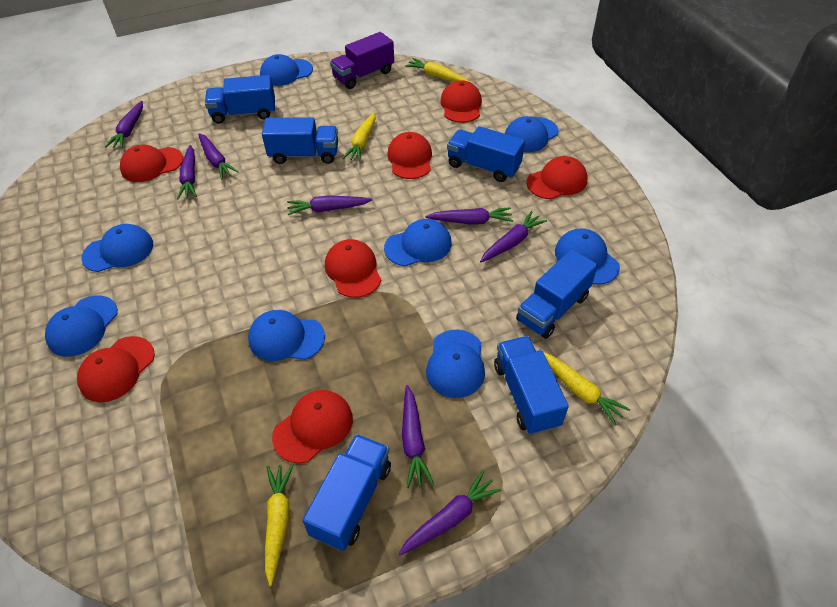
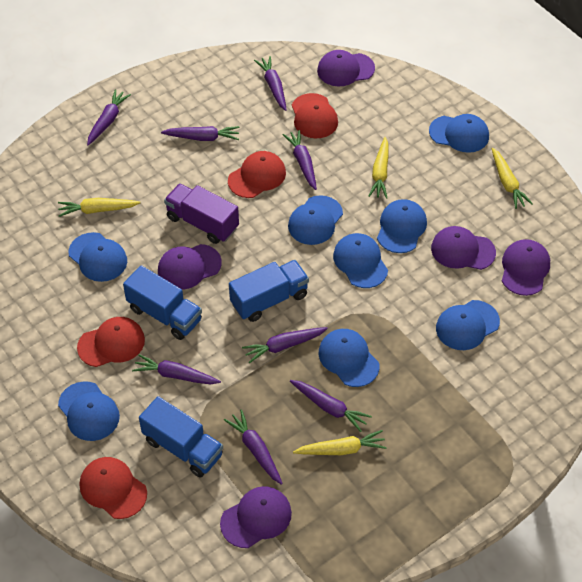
blue truck: [205,75,275,124] [262,117,338,164] [303,434,391,551] [447,126,525,182] [494,336,569,435] [516,249,598,339] = 6 -> [123,265,202,340] [139,396,223,478] [229,260,309,322] = 3
purple cap: none = 0 -> [158,244,222,290] [220,486,292,548] [317,50,375,86] [431,226,496,270] [502,239,550,296] = 5
red cap: [77,336,155,402] [120,145,183,182] [272,390,353,463] [325,239,381,298] [387,132,432,179] [440,80,482,123] [526,156,588,199] = 7 -> [77,317,145,367] [80,457,147,519] [228,151,286,198] [292,93,338,138] = 4

